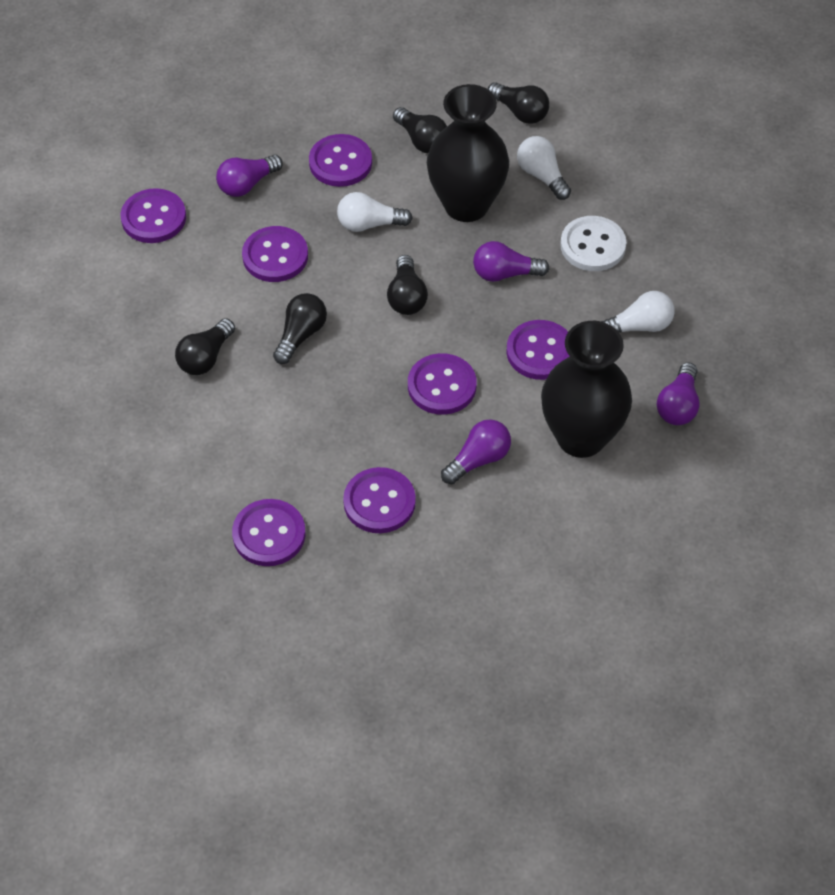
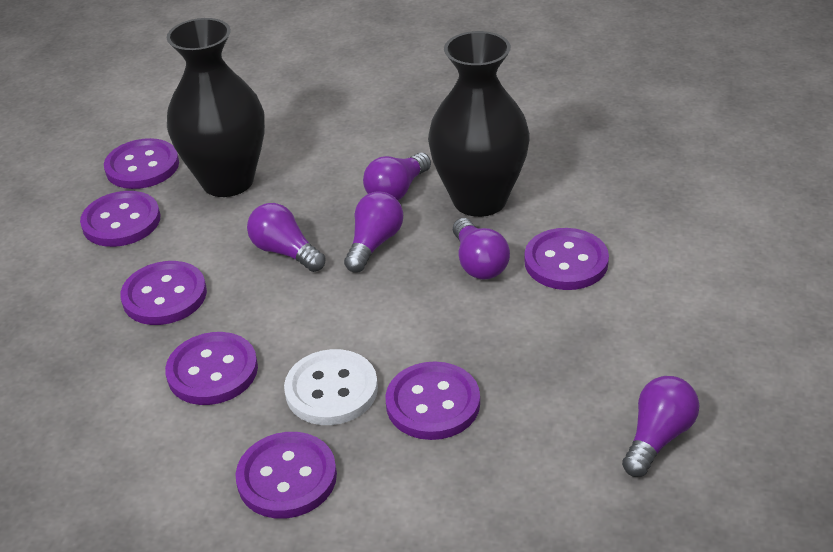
black light bulb: [175,318,235,375] [273,293,327,364] [387,255,428,315] [393,107,447,153] [488,82,549,124] = 5 -> none = 0
purple light bulb: [216,155,283,197] [441,419,511,484] [473,241,550,282] [657,362,700,425] = 4 -> [247,203,325,272] [344,191,403,272] [363,152,431,200] [453,218,510,280] [622,376,699,477] = 5
white light bulb: [337,192,413,232] [517,136,571,200] [601,291,675,332] = 3 -> none = 0

